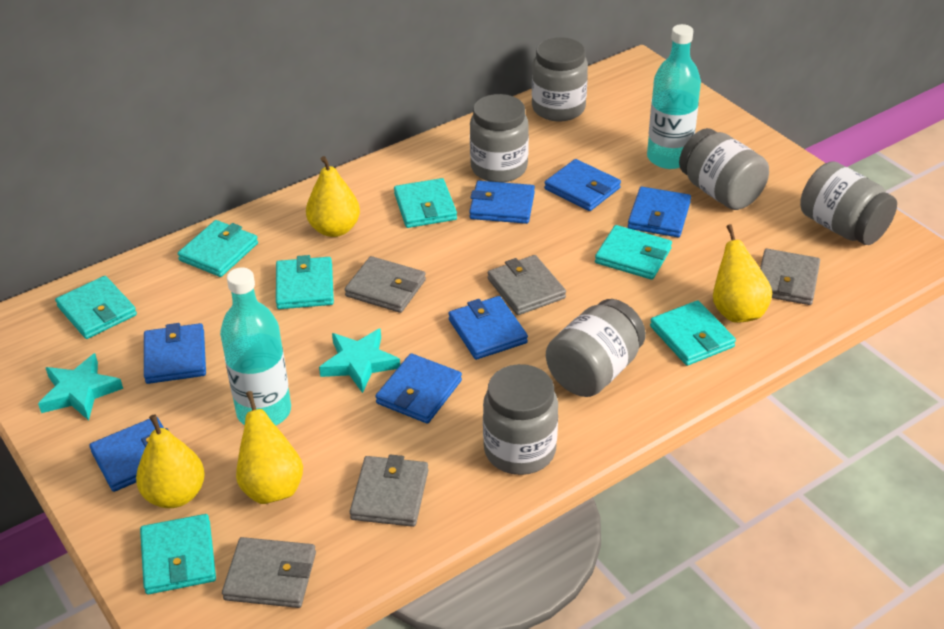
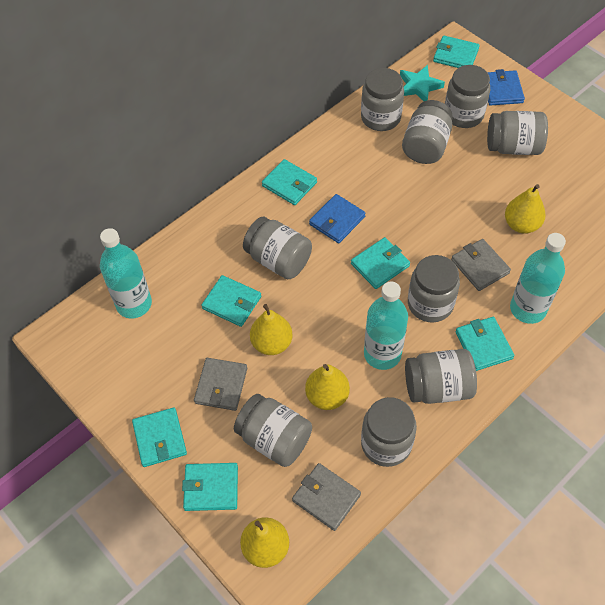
blue wallet: [89,416,170,492] [144,323,206,384] [375,353,462,424] [448,296,528,360] [469,181,535,224] [544,159,621,211] [628,187,691,237] = 7 -> [309,194,366,243] [487,69,525,106] = 2
grey jar: [470,94,529,183] [483,364,558,475] [532,37,588,122] [546,299,646,397] [679,128,769,210] [800,161,897,245] = 6 -> [234,394,312,467] [243,217,312,279] [361,68,404,131] [361,397,417,467] [402,100,453,164] [405,349,477,404] [408,255,460,323] [445,65,490,128] [487,111,548,155] = 9
grey wallet: [222,537,316,608] [345,256,426,313] [350,455,428,527] [488,255,566,315] [760,249,820,305] = 5 -> [194,358,247,411] [292,463,361,531] [451,239,511,291] = 3
turquoise bottle: [220,267,291,426] [647,24,701,169] = 2 -> [100,228,152,318] [364,282,408,370] [510,233,566,324] = 3
turquoise star: [38,353,123,420] [319,328,400,393] = 2 -> [400,65,445,101] = 1

